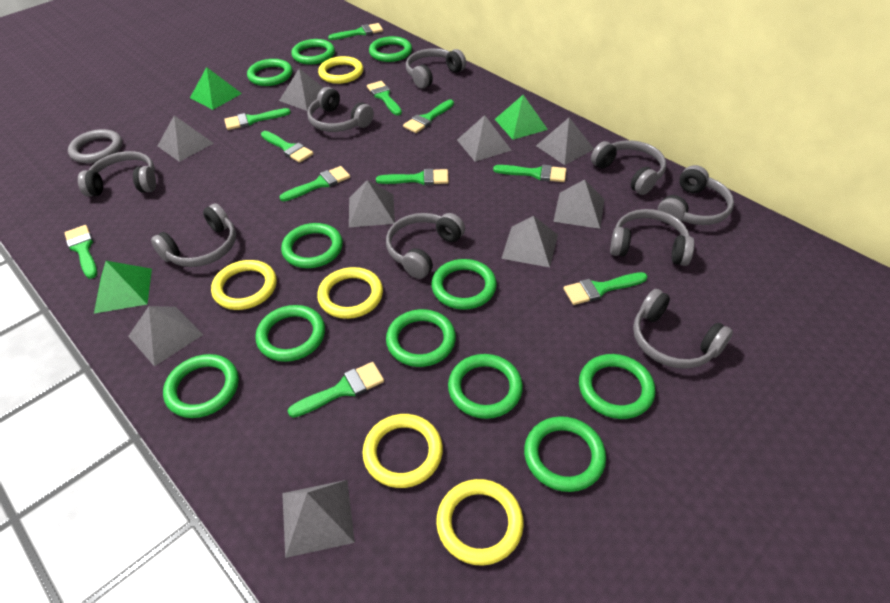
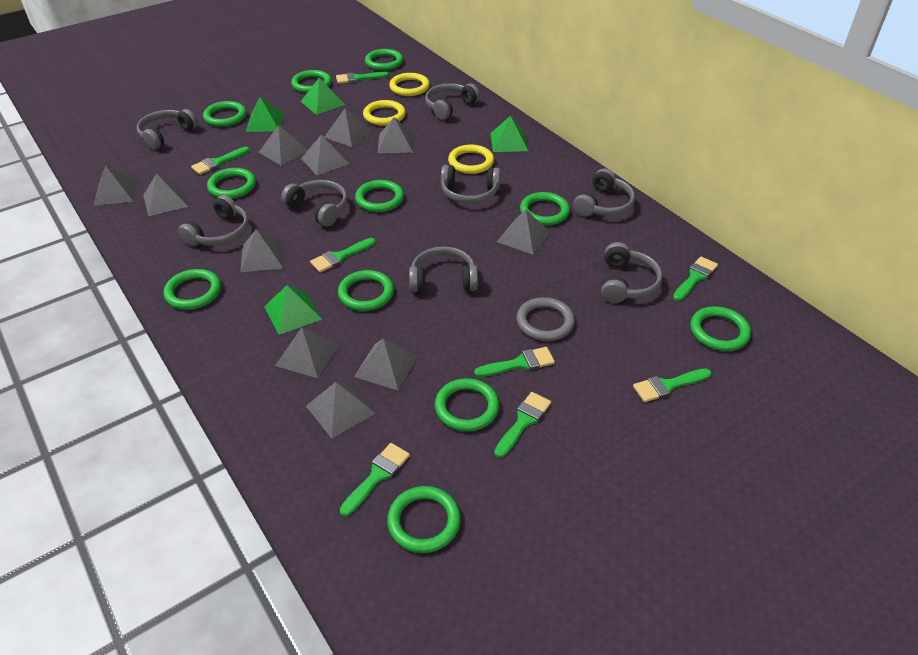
green brush: [65,225,97,279] [224,108,291,130] [261,131,314,163] [280,166,350,201] [288,362,384,418] [328,23,383,40] [367,81,402,115] [376,169,449,185] [403,100,454,133] [493,165,566,182] [564,272,647,305] = 11 -> [191,147,250,175] [310,238,376,273] [336,72,389,84] [340,443,410,517] [474,347,555,377] [494,392,551,458] [633,368,711,402] [673,257,718,301] = 8
green pyramid: [94,261,152,313] [190,67,242,110] [495,95,548,140] = 3 -> [245,97,285,132] [264,285,322,335] [301,78,345,115] [490,116,528,152] = 4
grey headphones: [78,151,156,197] [151,203,236,267] [307,87,374,132] [386,213,465,279] [406,48,466,89] [591,140,666,195] [610,209,694,266] [633,289,733,369] [658,165,734,225] = 9 -> [137,109,198,150] [178,195,249,246] [281,180,348,227] [409,246,478,292] [425,83,480,120] [441,165,501,204] [573,168,635,217] [601,242,662,303] = 8
grey pyramid: [128,306,203,367] [158,115,214,162] [279,68,324,111] [282,480,355,558] [349,180,395,227] [457,115,512,162] [501,216,558,267] [536,118,594,165] [553,179,605,229] = 9 -> [93,165,138,206] [143,174,188,216] [240,229,284,272] [259,125,308,165] [275,327,339,378] [301,135,349,175] [306,382,376,438] [324,108,372,147] [354,338,418,390] [378,117,414,153] [497,210,550,255] = 11
yellow ring: [211,260,277,310] [317,267,383,319] [318,56,363,84] [362,414,443,488] [436,479,524,566] = 5 -> [363,100,406,126] [389,73,430,96] [448,145,494,174] = 3

